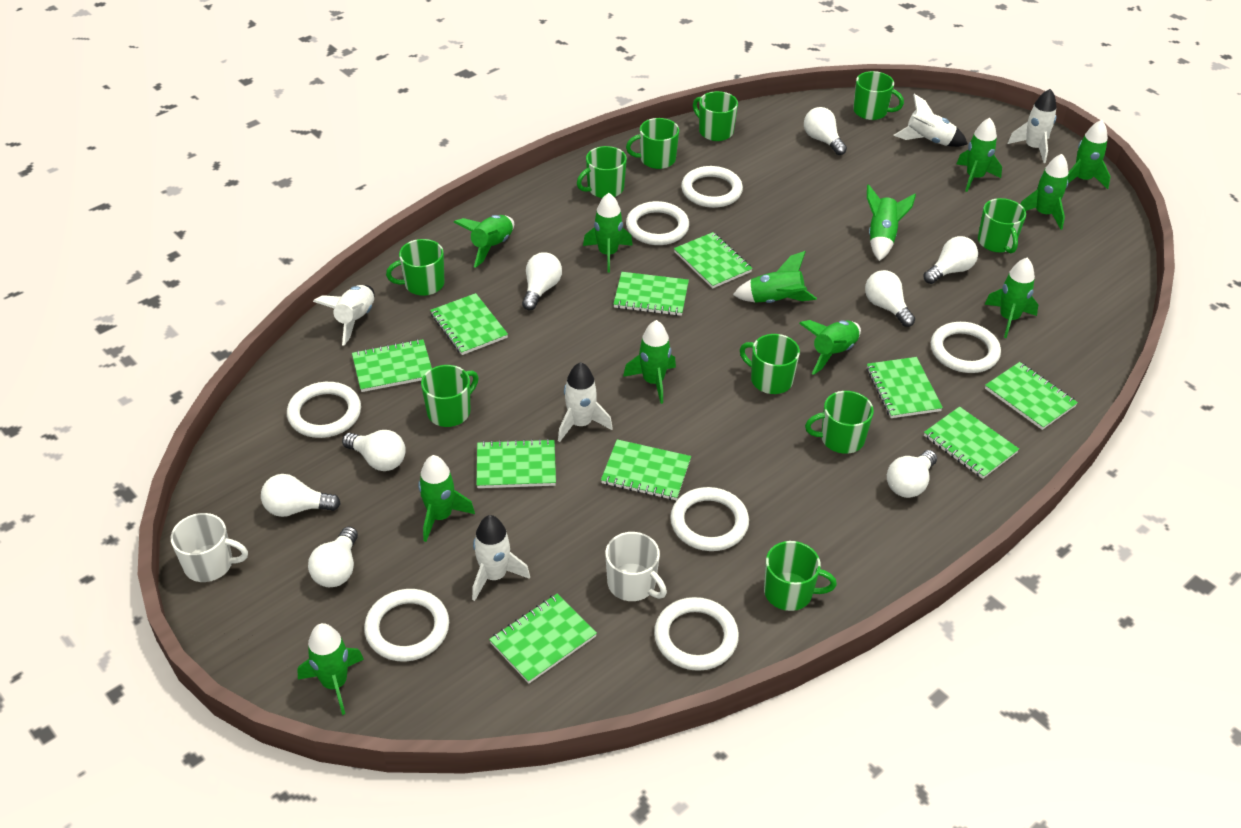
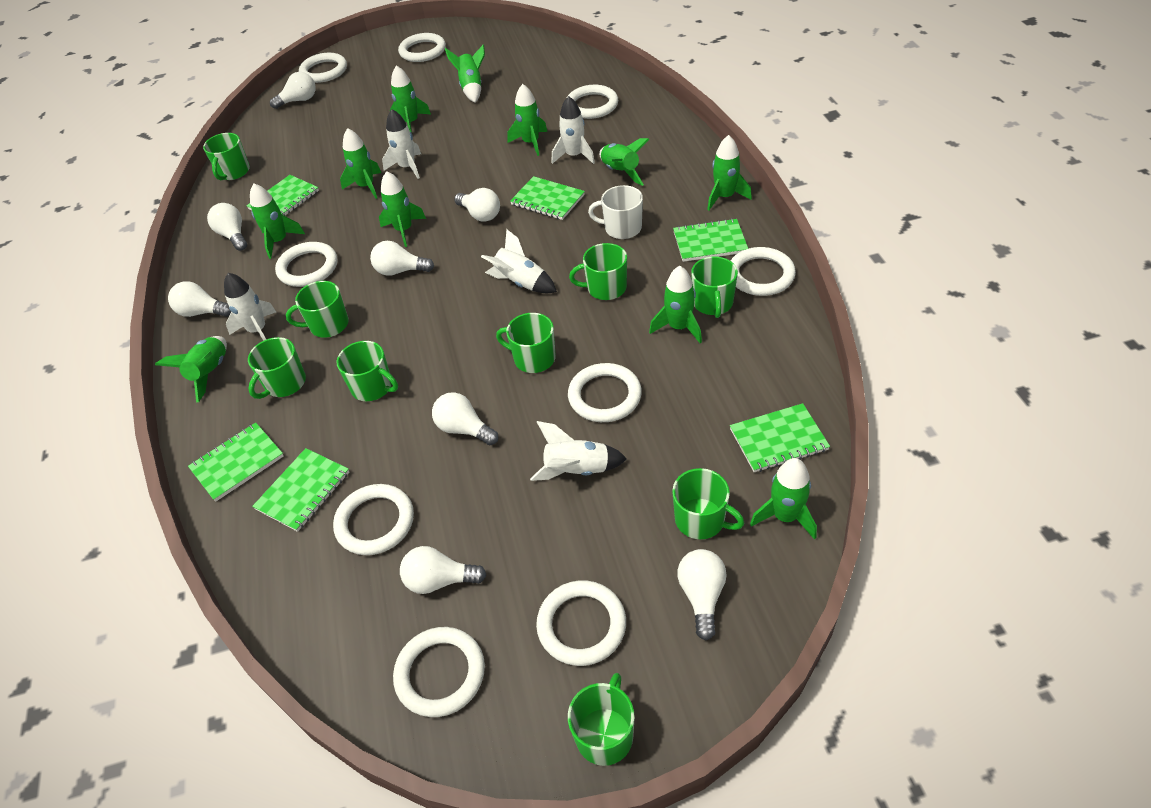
green mug: [386,239,444,296] [421,365,479,427] [577,146,627,198] [626,118,679,169] [693,91,738,141] [740,334,800,394] [764,541,837,611] [805,391,874,454] [853,71,904,120] [978,198,1026,253] = 10 -> [203,133,250,180] [248,337,306,399] [286,281,349,338] [336,341,398,401] [496,313,556,373] [568,673,635,766] [569,243,627,300] [672,468,744,539] [691,257,738,318] = 9
green notebook: [352,339,432,392] [430,293,508,355] [476,439,556,488] [489,594,597,684] [601,439,691,500] [613,272,689,316] [674,232,753,288] [866,357,943,418] [924,406,1019,479] [985,362,1078,430] = 10 -> [188,422,284,502] [246,175,319,216] [252,448,349,532] [510,176,585,220] [673,218,748,262] [730,403,830,472] = 6
green rocket: [297,623,364,715] [418,455,475,542] [454,215,514,268] [583,193,633,273] [623,320,676,404] [733,251,817,303] [799,320,861,375] [867,184,916,261] [956,118,1002,192] [984,258,1038,338] [1020,154,1068,230] [1068,120,1111,189] = 12 -> [155,336,227,402] [250,183,305,259] [340,128,381,199] [379,171,426,247] [390,65,431,133] [445,44,485,102] [507,84,547,156] [599,138,650,186] [649,266,702,343] [707,135,752,210] [750,458,817,540] = 11
white mug: [171,513,248,582] [605,532,667,601] = 2 -> [588,185,643,239] = 1
white ring: [287,382,361,438] [364,589,449,662] [626,201,689,245] [654,597,739,671] [670,487,749,551] [681,166,743,208] [931,322,1001,373] = 7 -> [275,242,337,287] [299,53,347,83] [333,484,414,555] [393,627,485,717] [398,33,446,62] [536,580,626,666] [567,85,618,119] [568,363,642,422] [731,247,796,296] = 9

